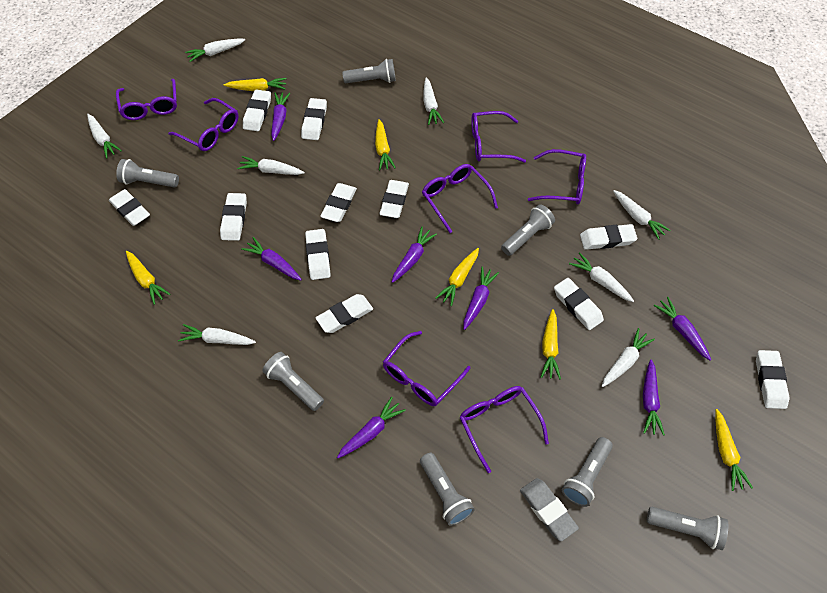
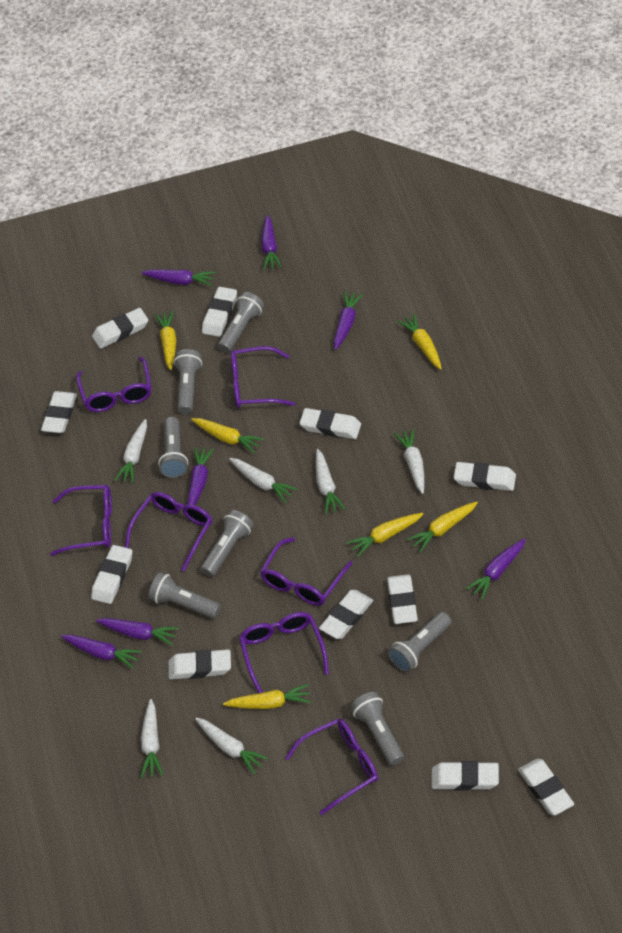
grey eraser: [520,478,579,541] = 1 -> none = 0
white carrot: [87,114,122,158] [178,324,256,345] [185,38,246,62] [237,156,305,175] [423,78,444,125] [569,252,634,302] [602,328,655,387] [613,190,671,240] = 8 -> [114,419,147,483] [141,699,163,778] [195,718,268,774] [229,458,298,503] [316,449,345,515] [394,429,424,494] = 6

